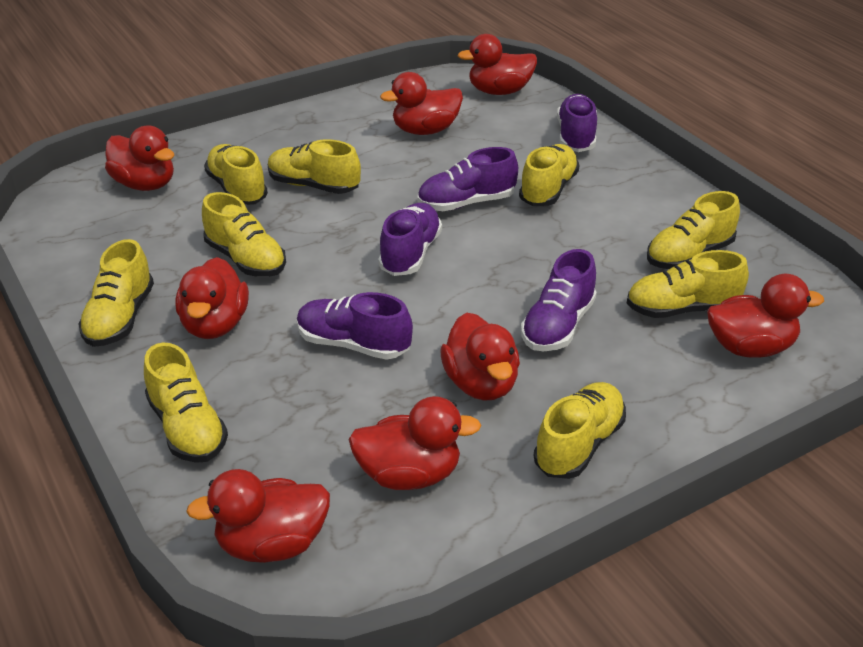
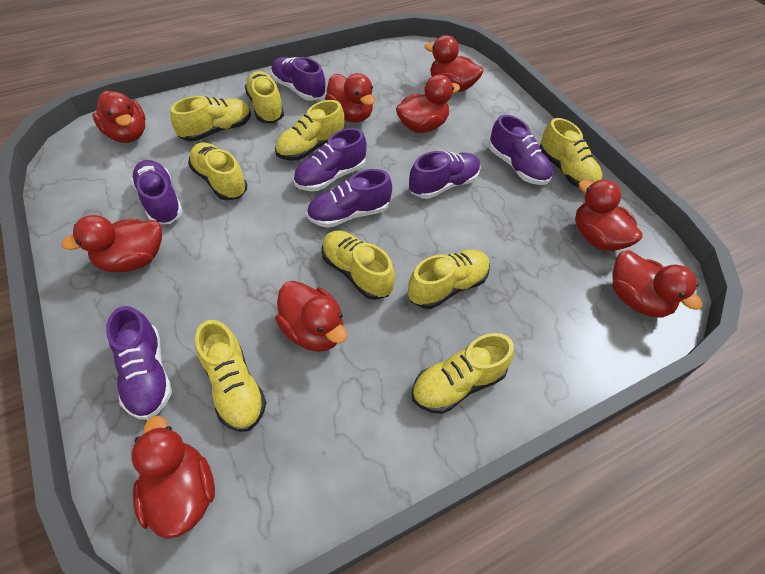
purple shoe: [297,292,413,360] [378,203,442,276] [417,147,518,211] [521,249,597,351] [557,94,597,152] = 5 -> [106,306,172,420] [131,160,183,224] [271,57,326,101] [293,128,366,191] [307,169,392,228] [409,151,481,199] [489,115,553,185] = 7
red duck: [105,125,174,191] [176,257,249,339] [186,469,330,563] [348,396,481,490] [380,72,463,135] [440,313,520,401] [458,34,537,95] [707,274,824,358] = 8 -> [61,215,162,272] [92,91,146,143] [131,416,215,539] [275,281,347,352] [325,73,375,122] [396,74,460,133] [424,35,484,92] [575,180,642,251] [612,250,702,318] = 9

